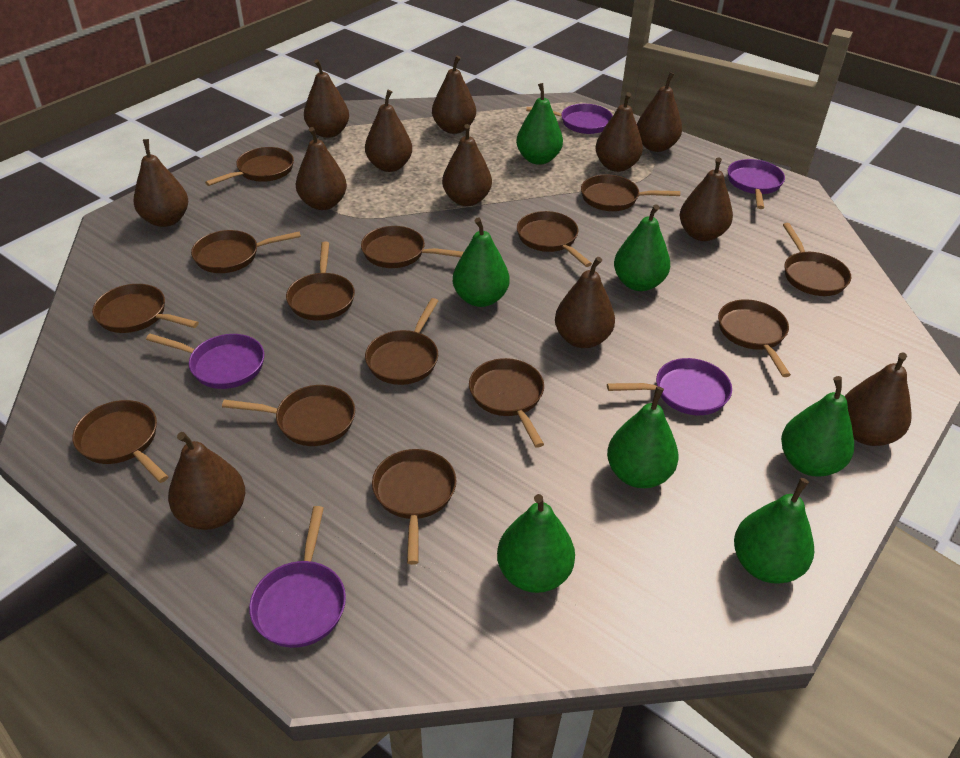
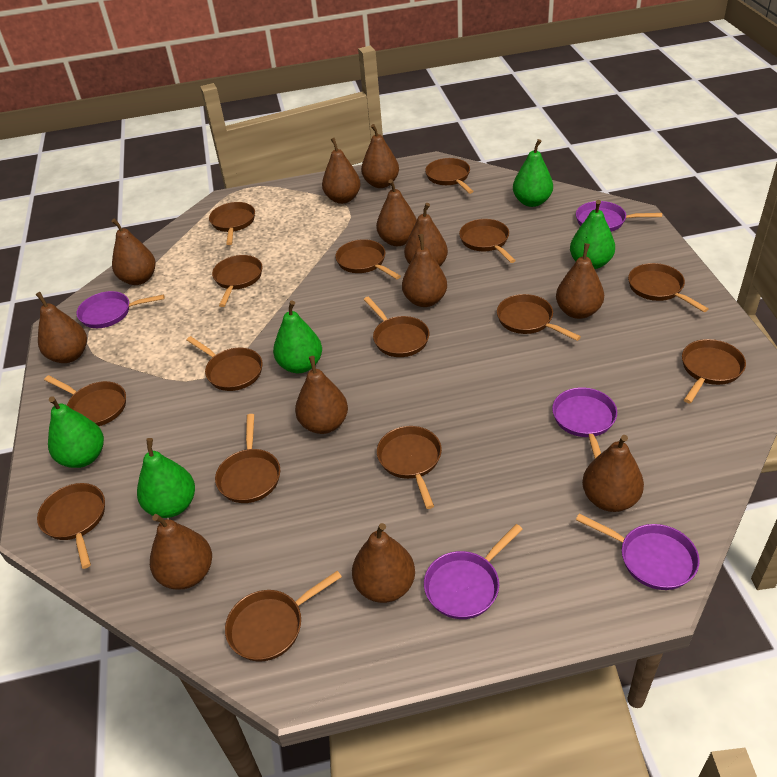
brown pan: [72,400,168,483] [92,284,199,333] [191,230,301,273] [205,147,294,186] [222,385,355,446] [286,241,355,321] [361,226,464,268] [365,298,438,385] [372,449,456,565] [469,358,544,448] [517,211,592,267] [581,174,680,211] [718,299,791,377] [783,223,851,296] = 14 -> [37,483,105,569] [44,375,126,426] [186,336,263,391] [209,202,255,245] [212,255,263,307] [215,414,280,503] [225,571,342,661] [335,239,401,279] [364,297,429,357] [377,426,442,509] [425,158,474,194] [459,219,516,263] [497,294,581,341] [628,263,708,312] [682,339,746,403] = 15
green pear: [453,217,509,307] [497,494,575,593] [516,83,563,165] [607,386,678,488] [614,204,670,291] [734,478,814,584] [781,376,854,477] = 7 -> [48,396,104,468] [137,438,195,518] [273,301,322,373] [513,139,553,207] [570,200,615,269] = 5

